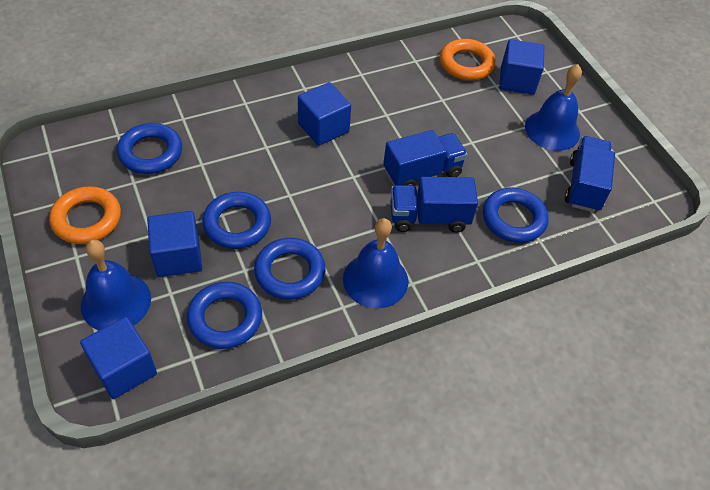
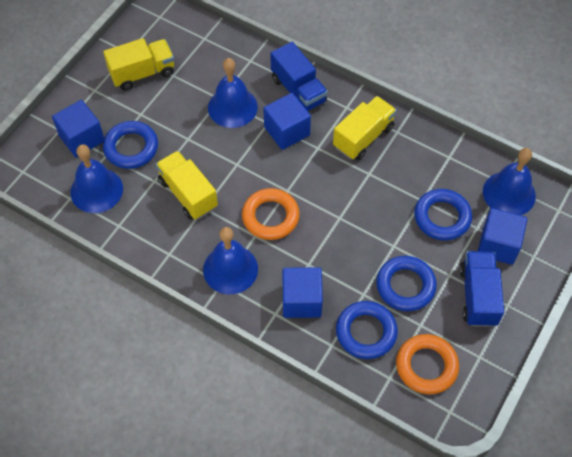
blue bell: [81,240,151,330] [343,218,408,308] [525,64,582,151] = 3 -> [70,144,123,213] [203,227,258,294] [208,58,258,128] [483,148,536,215] = 4
blue ring: [117,123,182,174] [187,282,262,349] [202,192,271,249] [254,238,325,300] [483,188,549,243] = 5 -> [103,121,158,169] [336,301,398,359] [376,256,437,311] [414,189,472,241] = 4
blue truck: [383,130,468,186] [390,177,478,233] [565,136,615,212] = 3 -> [270,42,328,111] [460,251,504,327] = 2
yellow truck: none = 0 -> [103,38,174,91] [156,151,218,219] [333,96,397,160] = 3

